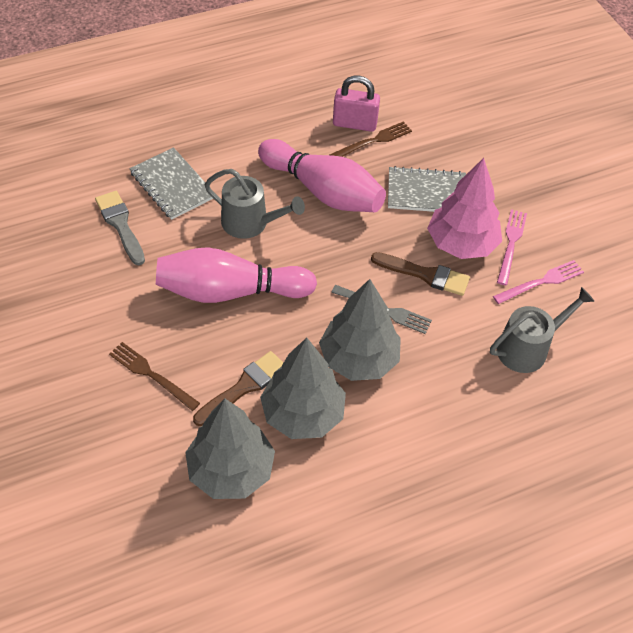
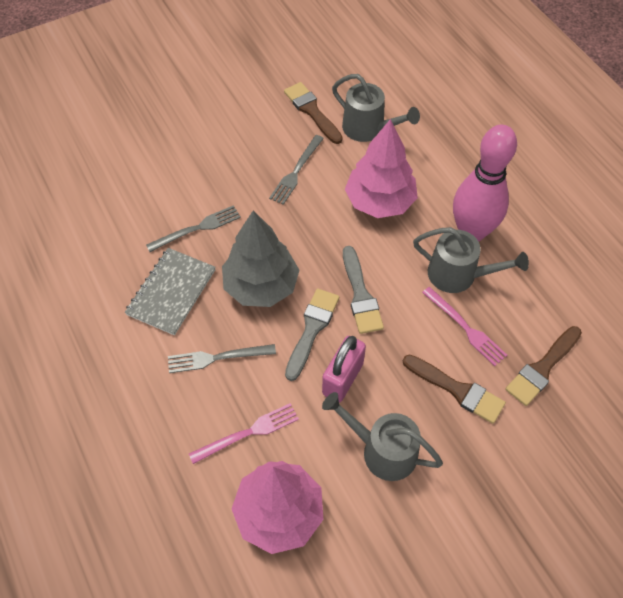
brown brush: [193,351,283,426] [371,252,470,296] = 2 -> [284,82,343,144] [403,355,506,424] [505,326,582,406] = 3
brown fork: [109,342,200,411] [330,121,412,157] = 2 -> none = 0
grey brush: [95,191,145,265] = 1 -> [285,288,339,381] [343,246,384,334] = 2
grey fork: [331,285,432,334] = 1 -> [146,205,241,252] [168,344,276,373] [269,135,324,205] = 3
grey notebook: [130,147,213,220] [388,166,466,212] = 2 -> [125,248,216,335] = 1
grey tree: [185,398,275,499] [260,338,346,439] [319,279,401,381] = 3 -> [222,211,299,307] = 1
grey watering can: [205,169,305,239] [490,287,595,373] = 2 -> [322,392,443,481] [332,74,420,142] [413,227,529,293] = 3
pink bowling pin: [156,247,317,303] [258,139,386,212] = 2 -> [453,125,517,242] = 1
pink tree: [427,158,502,259] = 1 -> [231,461,324,554] [345,119,418,218] = 2

